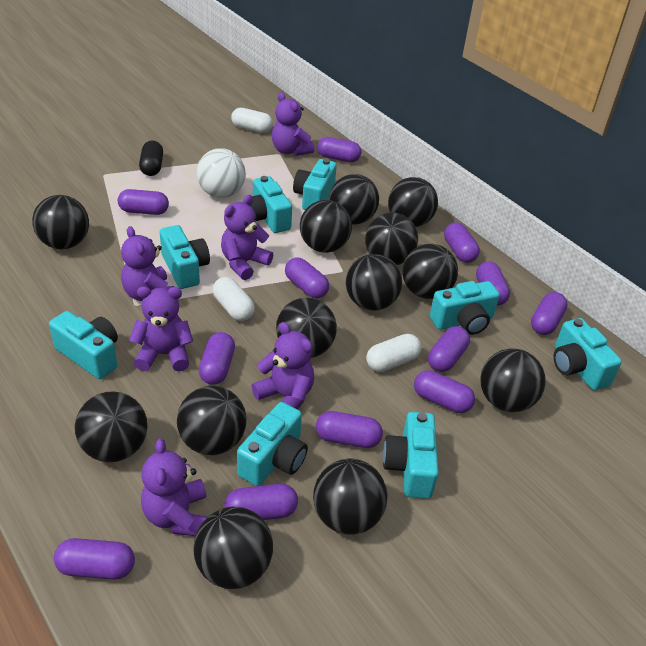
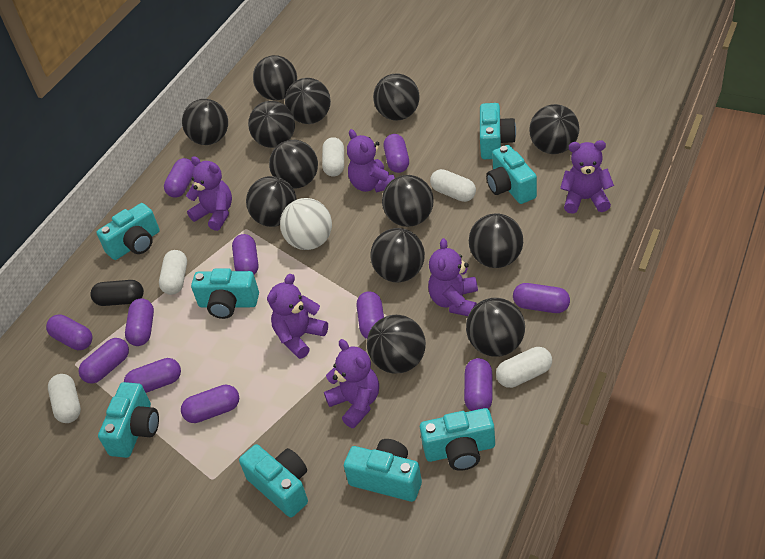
purple capsule: [54,538,135,580] [118,189,169,215] [199,332,235,385] [224,484,298,520] [285,257,329,299] [316,411,383,448] [317,137,361,162] [414,370,475,413] [428,326,470,372] [444,222,480,263] [476,261,510,306] [531,292,568,335] = 12 -> [46,314,92,350] [79,338,129,384] [124,358,181,393] [125,298,154,346] [164,158,195,198] [181,385,239,423] [232,234,258,275] [357,291,384,339] [384,134,409,173] [464,358,493,411] [513,283,570,313] = 11
white capsule: [213,277,255,321] [231,108,273,133] [366,334,421,372] = 3 -> [48,374,81,423] [159,250,187,295] [322,137,344,177] [430,169,476,202] [496,347,552,388] = 5

